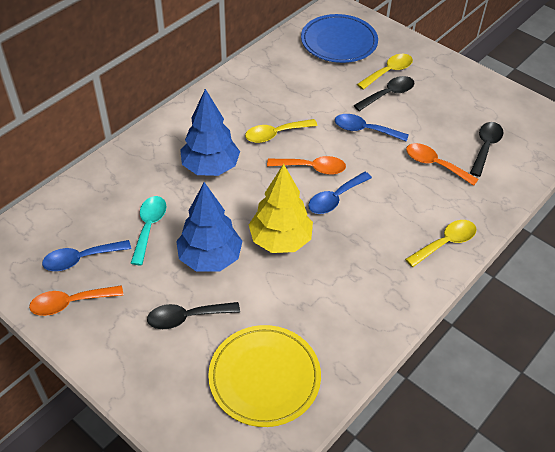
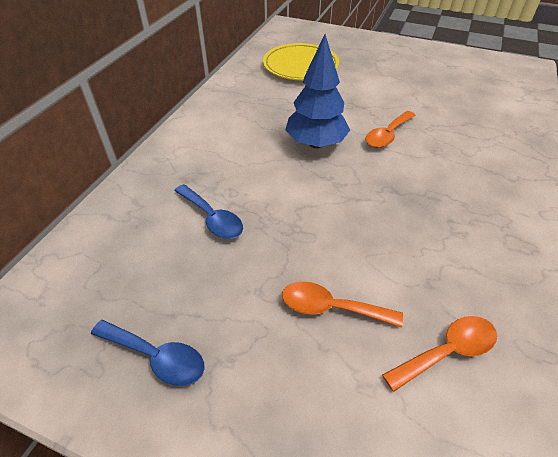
black spoon: [147,302,240,329] [353,76,415,111] [470,122,503,177] = 3 -> none = 0
blue plate: [301,14,378,63] = 1 -> none = 0
blue spoon: [42,240,131,271] [308,172,372,214] [335,114,409,142] = 3 -> [91,320,205,386] [174,184,243,239] = 2
blue tree: [176,182,242,272] [180,89,240,176] = 2 -> [285,34,350,148] = 1
turquoise spoon: [131,196,167,265] = 1 -> none = 0
yellow spoon: [245,119,318,143] [357,54,413,90] [405,220,476,267] = 3 -> none = 0
yellow tree: [249,164,313,253] = 1 -> none = 0

